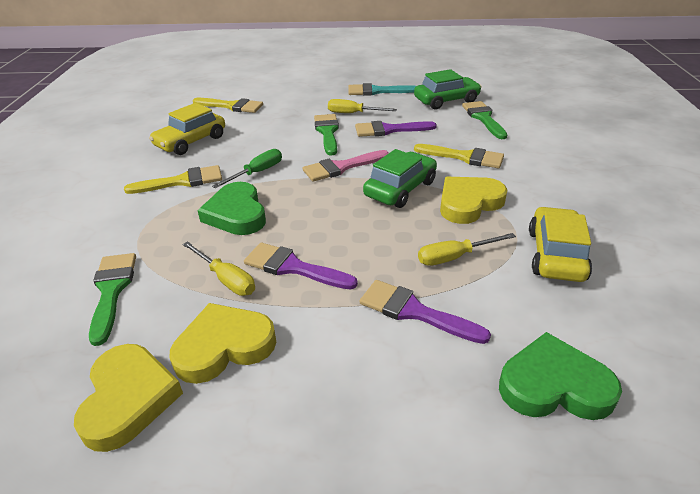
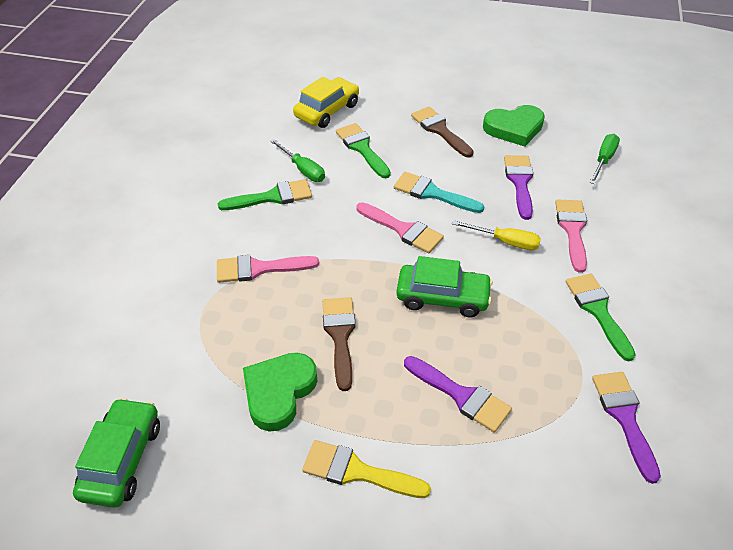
brown brush: none = 0 -> [322,297,356,391] [411,107,474,157] = 2
green screwdriver: [212,149,282,188] = 1 -> [270,139,325,182] [589,134,620,184] = 2
pink brush: [303,150,389,182] = 1 -> [217,255,319,283] [356,202,444,253] [555,199,587,273] = 3
yellow brush: [124,165,222,194] [193,98,263,113] [414,144,504,168] = 3 -> [302,440,431,498] = 1
yellow car: [149,103,225,155] [529,207,592,282] = 2 -> [293,77,359,128] = 1
yellow heart: [74,344,183,452] [170,303,276,384] [440,177,508,224] = 3 -> none = 0
yellow screwdriver: [182,241,255,296] [328,99,397,113] [418,233,516,266] = 3 -> [452,220,541,250] = 1

